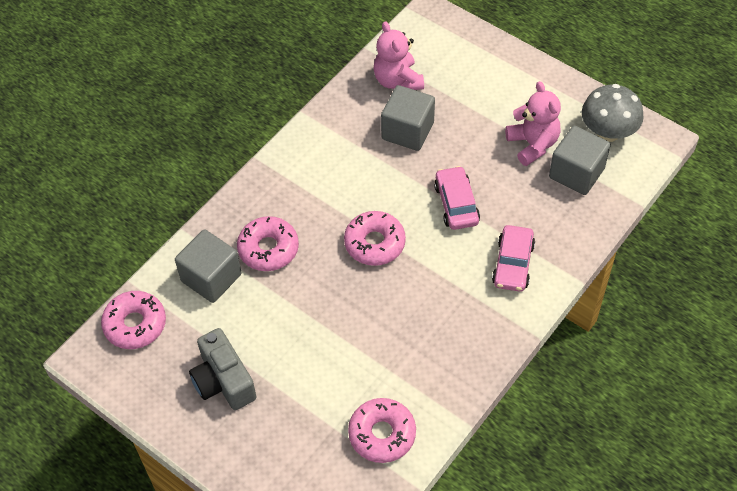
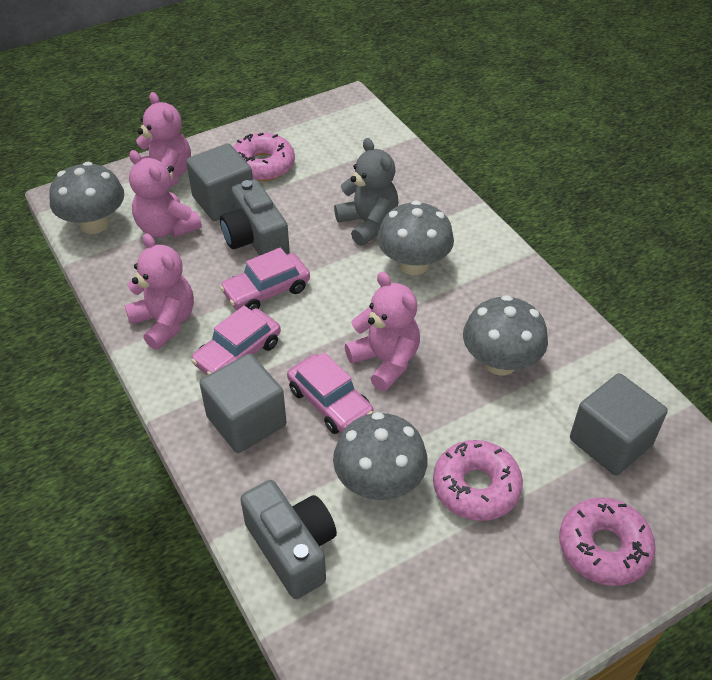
grey camera: [189,328,257,410] = 1 -> [220,179,290,256] [240,480,337,599] = 2
grey mushroom: [582,84,644,142] = 1 -> [49,162,124,234] [333,412,428,500] [377,201,454,275] [463,295,548,376] = 4
grey teddy bear: none = 0 -> [334,138,399,246] = 1
pink car: [434,166,480,230] [492,225,535,292] = 2 -> [191,306,281,375] [220,247,310,310] [287,352,374,434] = 3
pink donut: [101,291,166,349] [237,216,299,271] [344,211,406,266] [348,398,416,463] = 4 -> [233,133,295,181] [433,440,523,521] [559,497,656,586] = 3
pink teddy bear: [374,21,424,90] [505,81,561,166] = 2 -> [125,233,194,350] [129,150,202,237] [136,92,191,188] [345,272,420,391] = 4

